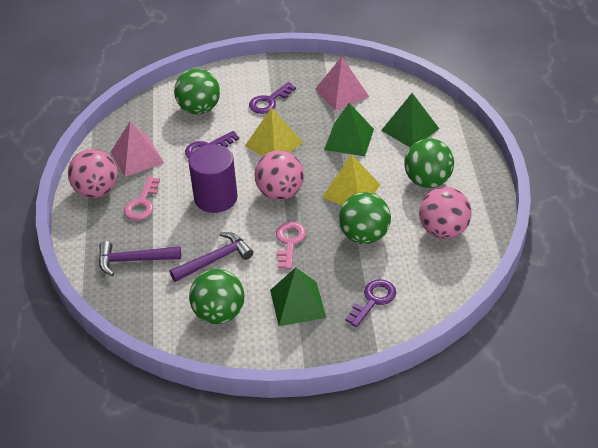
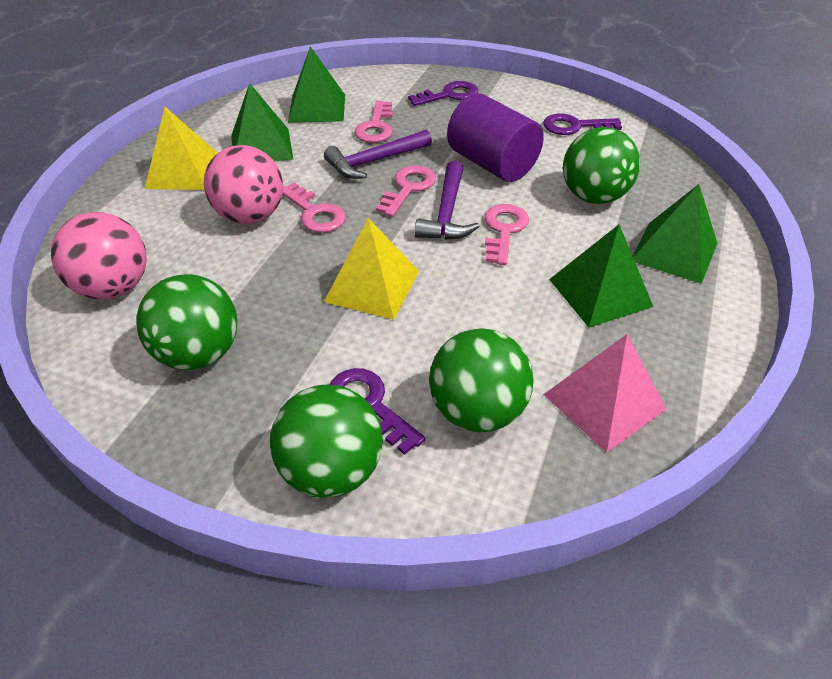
green pyramid: [270,268,326,326] [324,103,374,156] [381,93,439,147] = 3 -> [231,83,293,162] [288,47,345,123] [549,225,653,328] [633,184,717,284] = 4
pink ball: [68,149,118,198] [254,151,304,200] [419,187,472,239] = 3 -> [51,212,147,300] [204,145,283,224] = 2
pink key: [124,177,160,220] [276,222,306,270] = 2 -> [283,182,346,233] [354,101,393,143] [376,165,436,217] [484,204,529,265] = 4
pink pyramid: [111,121,164,177] [315,57,369,111] = 2 -> [543,334,667,453] = 1

